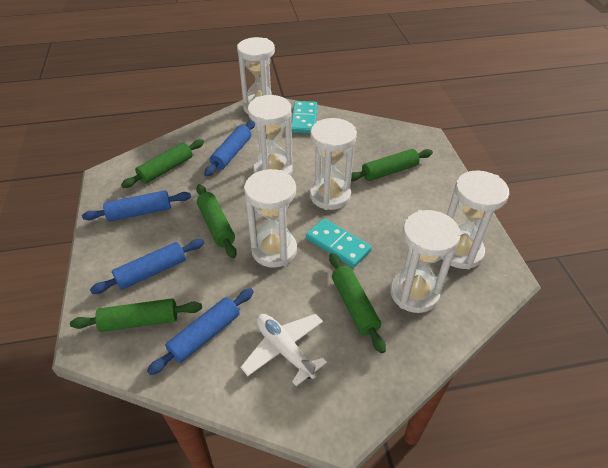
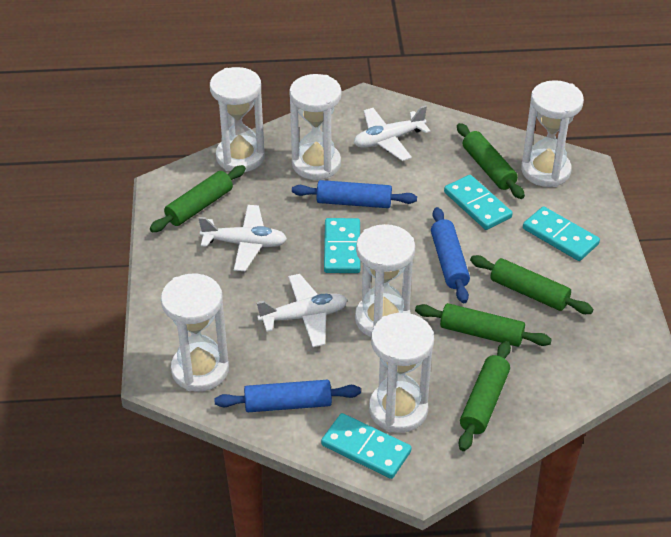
blue rolling pin: [82,190,191,222] [90,239,204,294] [147,288,254,375] [204,120,255,177] = 4 -> [214,380,361,412] [292,180,417,208] [431,207,470,303] = 3
turquoise domino: [291,101,317,133] [306,218,372,268] = 2 -> [321,413,412,479] [324,218,360,273] [444,175,513,230] [523,206,600,261] = 4
white plane: [240,314,327,386] = 1 -> [198,205,287,271] [257,274,348,347] [354,105,430,161] = 3

